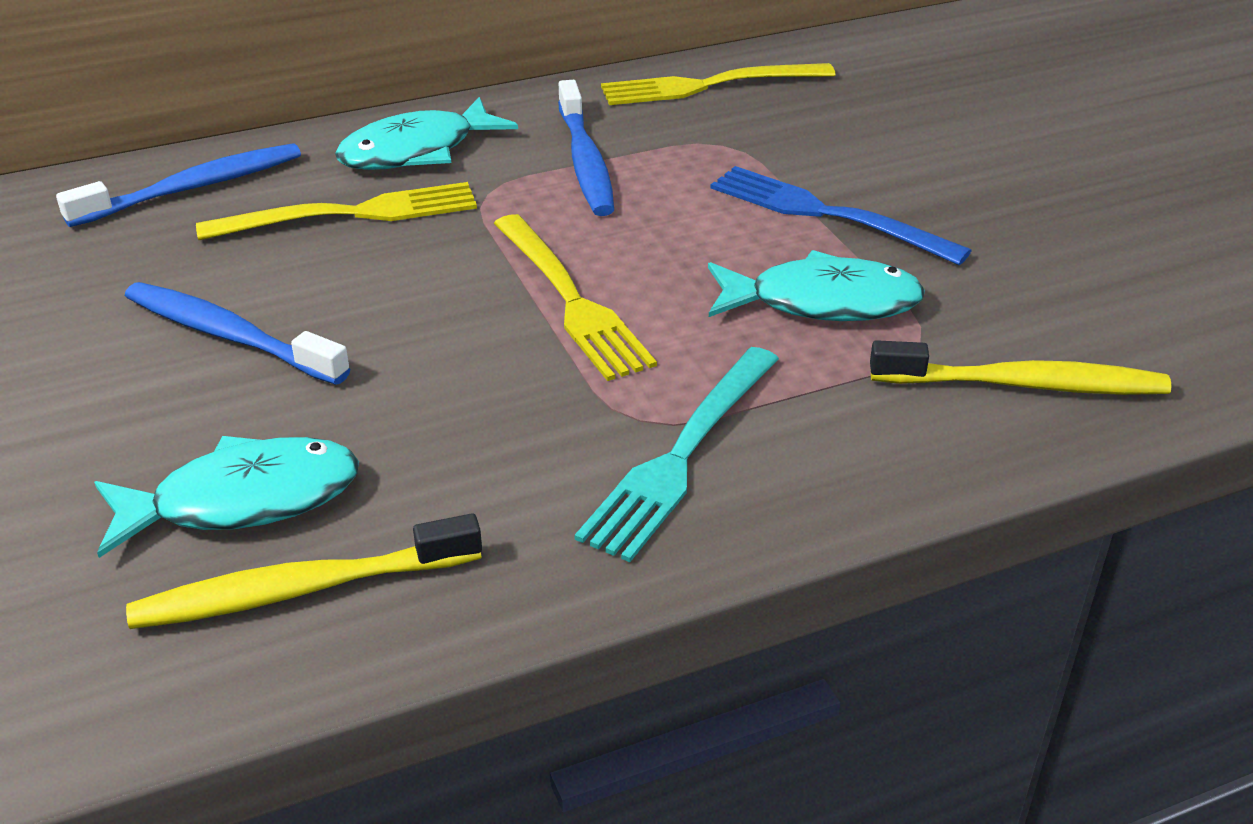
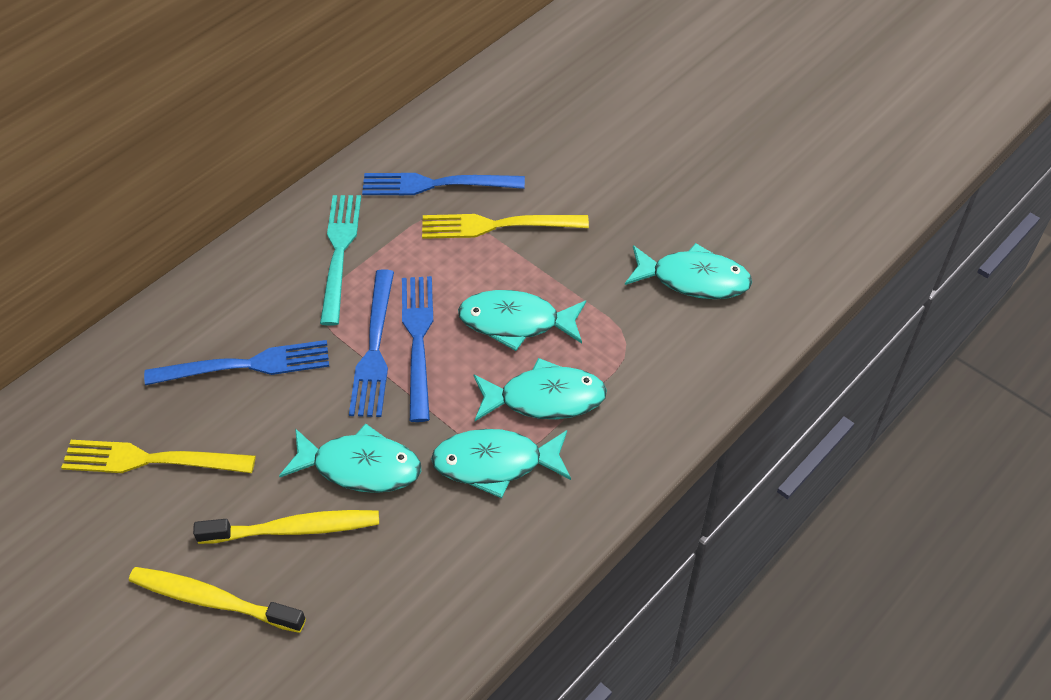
blue fork: [711,166,972,265] = 1 -> [144,340,329,385] [349,269,394,417] [362,173,525,195] [402,276,433,422] = 4
blue toothbrush: [56,143,301,227] [125,282,350,385] [558,80,614,216] = 3 -> none = 0
turquoise fish: [94,436,359,558] [335,97,518,170] [708,250,925,321] = 3 -> [279,423,421,493] [431,429,571,498] [458,290,586,351] [473,358,607,421] [625,243,752,299] = 5
yellow fork: [196,182,477,240] [494,214,657,381] [601,63,836,105] = 3 -> [61,440,256,473] [422,214,589,239] = 2

